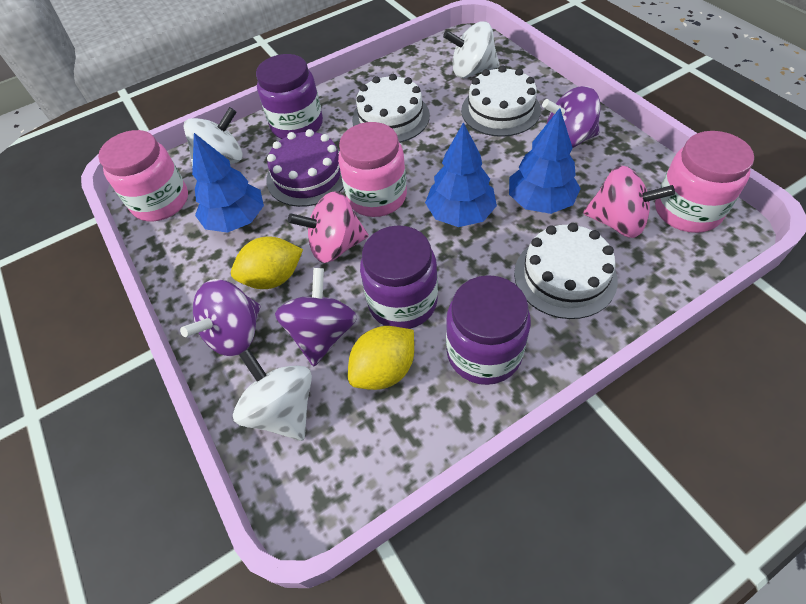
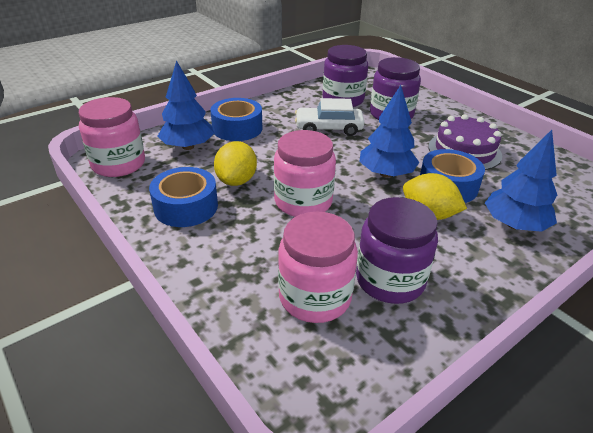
blue tape: none = 0 -> [149,167,218,227] [210,98,262,141] [420,149,485,203] = 3
pink spinning top: [288,191,369,263] [583,165,675,238] = 2 -> none = 0
purple spinning top: [180,279,260,356] [275,268,357,366] [542,86,601,148] = 3 -> none = 0
white cake: [352,74,430,143] [461,66,541,137] [514,223,618,319] = 3 -> none = 0
white car: none = 0 -> [295,98,365,136] = 1
white spinning top: [183,107,243,168] [233,349,312,441] [443,21,499,78] = 3 -> none = 0

